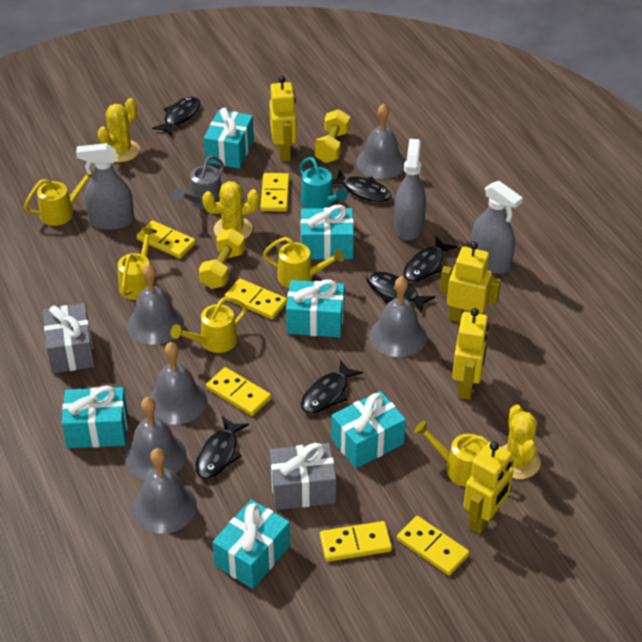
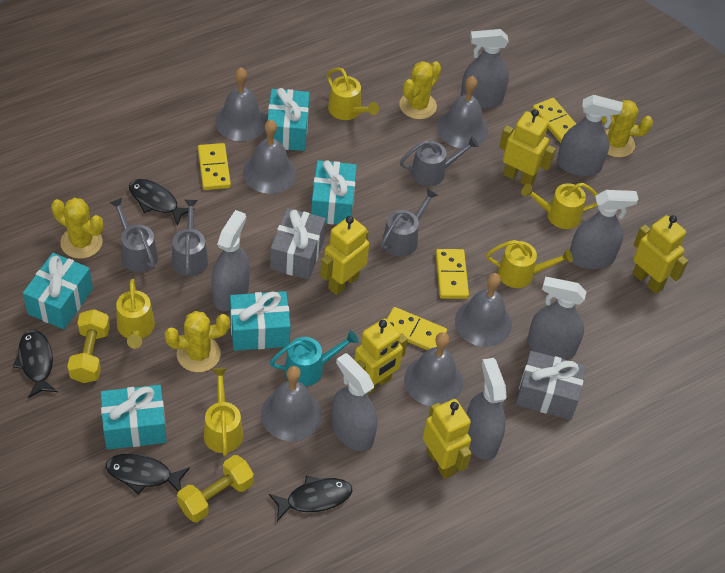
black fish: [152,96,200,136] [196,416,249,479] [301,360,363,413] [332,169,392,202] [366,272,435,313] [403,237,457,282] = 6 -> [13,330,58,398] [106,454,190,494] [129,179,195,226] [269,476,352,521] = 4
grey spray bottle: [76,143,134,230] [394,139,426,240] [471,181,523,274] = 3 -> [211,210,250,311] [332,353,377,451] [461,29,509,109] [467,358,507,460] [527,277,586,360] [557,95,623,176] [570,190,638,269] = 7
grey watering can: [173,156,224,209] = 1 -> [109,198,158,272] [172,200,208,277] [380,188,438,257] [400,136,479,186] = 4
turquoise gift: [62,386,128,448] [204,108,254,168] [212,500,290,589] [286,279,345,338] [301,205,354,260] [331,391,406,468] = 6 -> [23,253,93,329] [101,385,167,450] [230,291,291,351] [267,88,310,151] [311,160,357,225] = 5
yellow cactus: [98,98,140,162] [202,181,260,239] [502,404,541,479] = 3 -> [51,198,103,259] [165,311,230,372] [399,61,441,119] [602,100,653,158] = 4
yellow domino: [136,220,196,258] [206,367,271,416] [225,279,287,319] [261,173,289,212] [320,521,392,562] [397,516,469,576] = 6 -> [198,143,231,190] [387,307,447,350] [436,249,469,299] [532,98,576,143] = 4
yellow robot: [269,76,297,161] [440,242,501,322] [452,308,489,399] [463,442,514,534] = 4 -> [320,216,369,295] [354,318,408,395] [423,399,472,479] [499,109,556,186] [633,215,688,294] = 5

